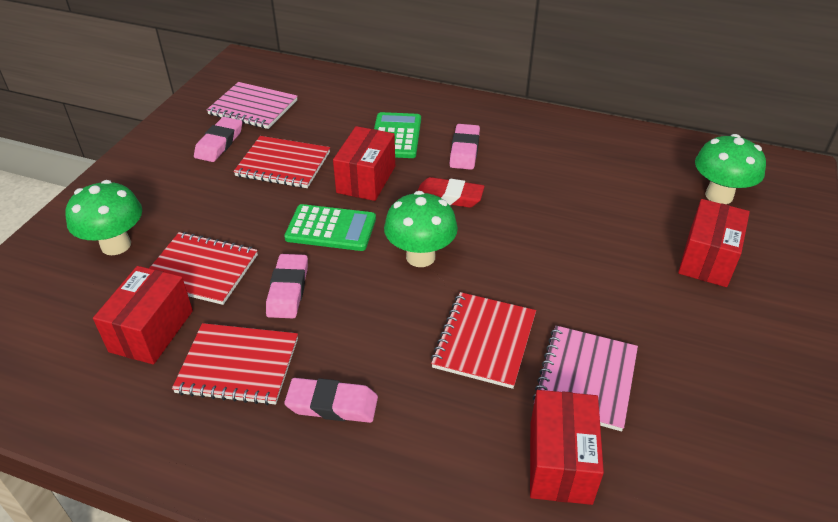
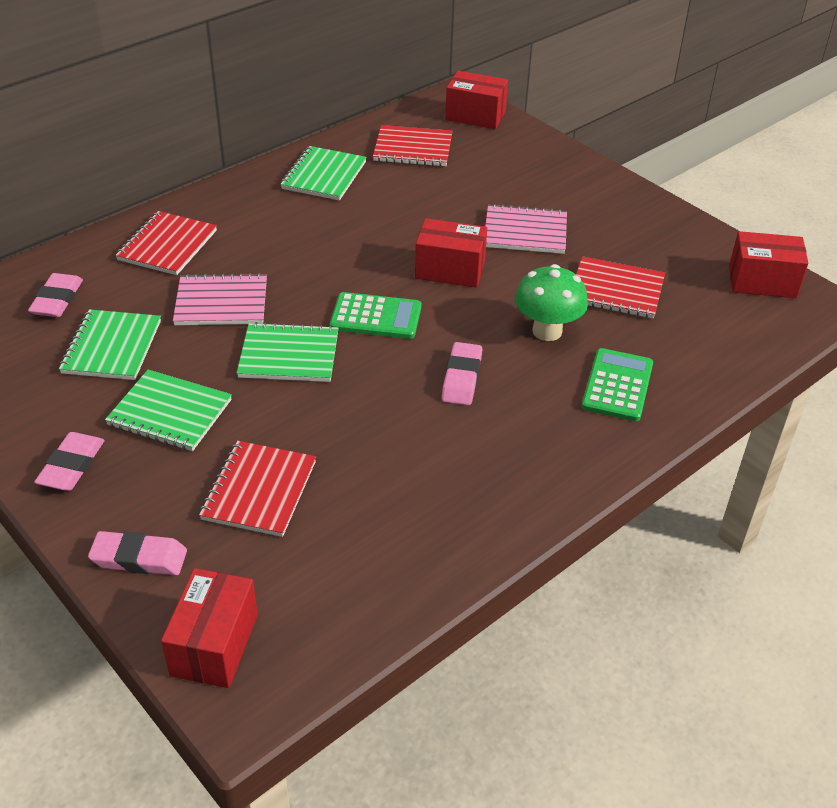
green mushroom: [65,180,142,255] [384,191,458,267] [695,134,766,204] = 3 -> [515,264,588,341] = 1
green notebook: none = 0 -> [59,309,161,380] [105,370,232,451] [237,322,338,382] [281,146,367,200] = 4
red eraser: [418,177,485,208] = 1 -> none = 0

